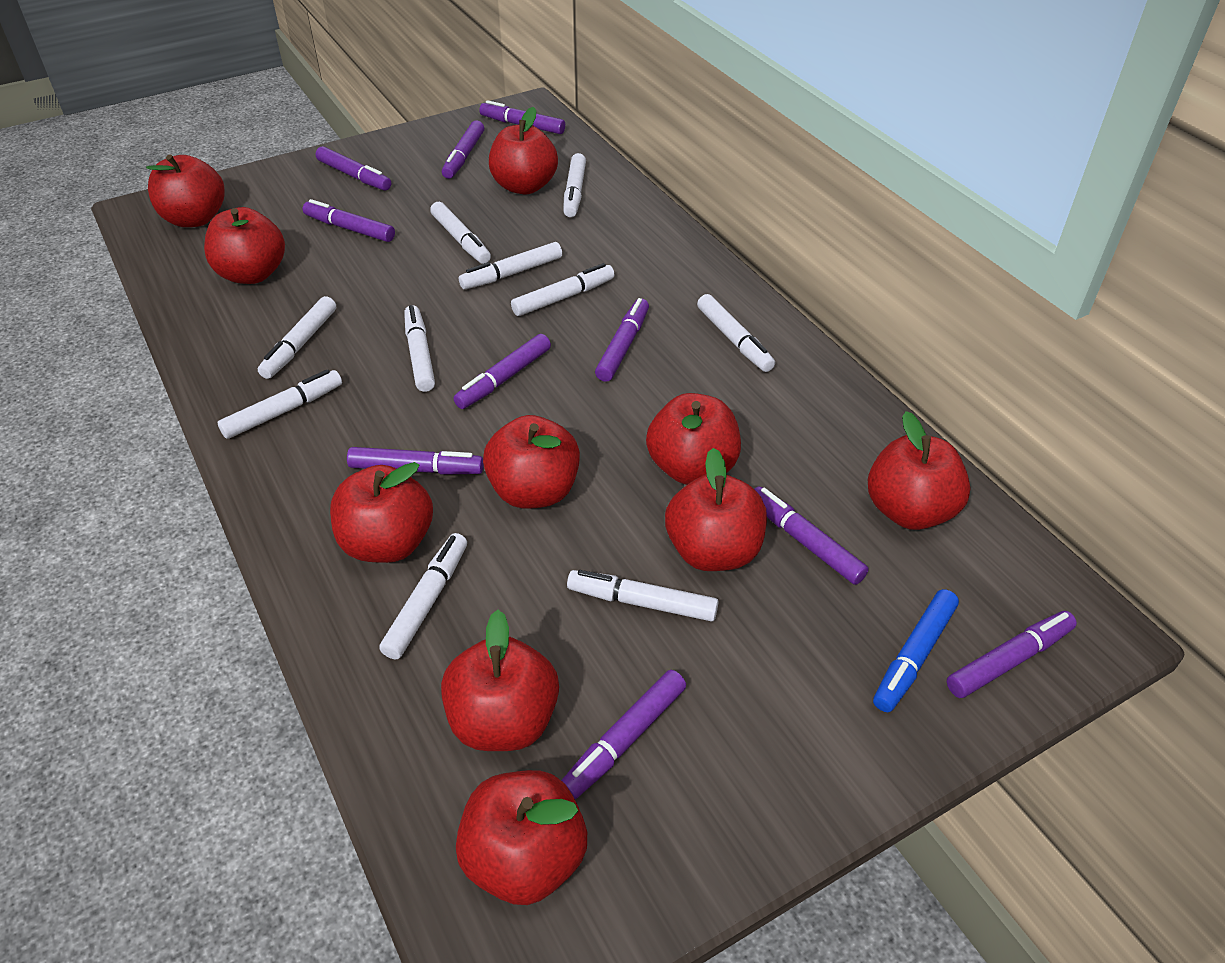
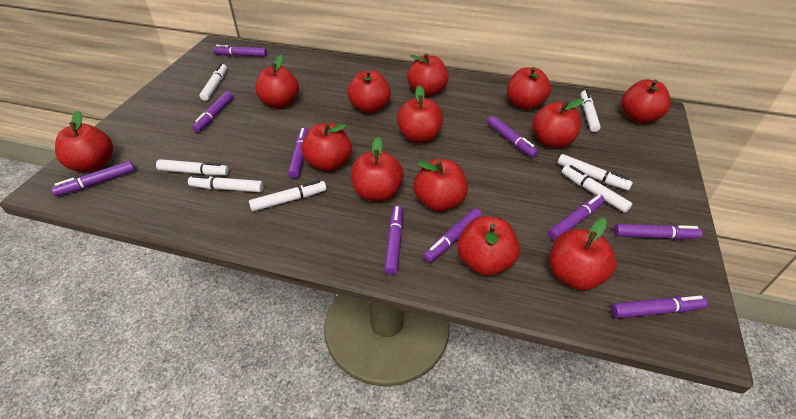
blue marker: [873,589,959,712] = 1 -> none = 0
red apple: [146,154,225,227] [204,207,285,284] [330,462,433,563] [441,610,559,751] [456,770,587,905] [483,415,580,509] [489,107,558,194] [646,393,741,485] [665,448,767,571] [868,411,970,530] = 10 -> [55,111,113,172] [255,55,299,108] [302,123,352,171] [347,70,391,113] [351,137,404,201] [397,85,443,143] [407,53,449,97] [413,159,468,212] [457,216,520,276] [507,67,551,110] [532,98,584,148] [550,218,617,290] [621,79,671,123] = 13
white marker: [218,369,342,439] [258,296,336,379] [379,533,467,659] [404,305,435,392] [430,202,491,264] [459,242,562,289] [511,263,614,316] [563,153,586,217] [567,570,718,622] [697,294,775,372] = 10 -> [156,159,229,175] [188,175,263,192] [200,63,227,101] [249,180,327,212] [558,154,633,191] [562,165,632,213] [581,90,601,132] = 7

